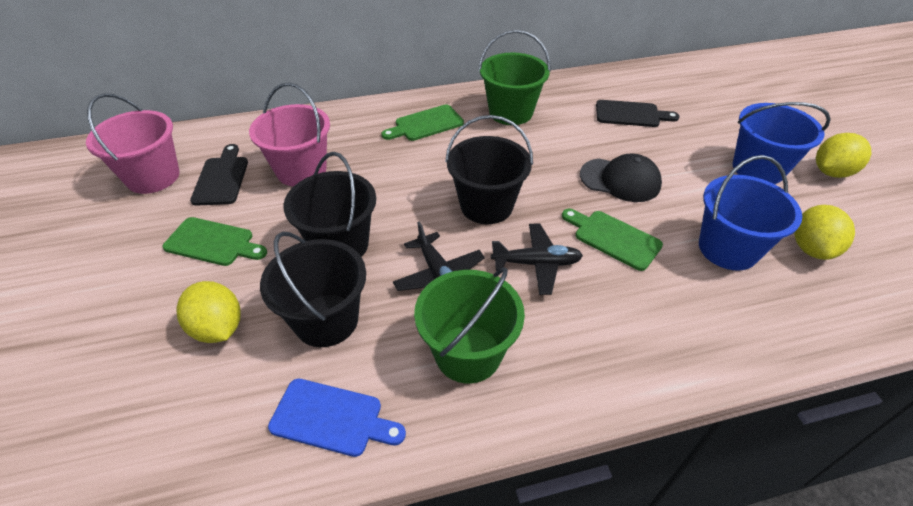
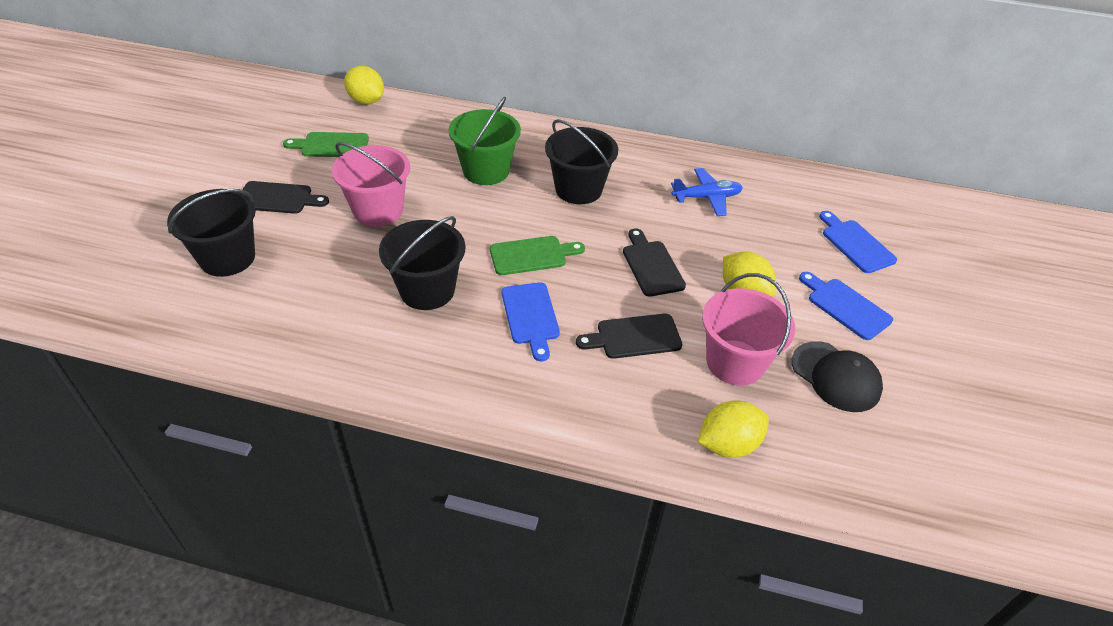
black cutting board: [190,144,248,206] [596,100,679,127] = 2 -> [242,181,329,214] [576,314,682,359] [623,228,686,297] = 3
black plane: [393,221,485,291] [491,224,583,295] = 2 -> none = 0
blue bucket: [699,155,802,271] [733,102,831,184] = 2 -> none = 0
blue cutting board: [268,379,406,457] = 1 -> [502,282,560,361] [799,272,893,340] [819,211,897,273] = 3
blue plane: none = 0 -> [671,168,743,216] = 1
green bucket: [414,267,525,383] [479,30,551,125] = 2 -> [449,97,521,185] = 1
green cutting board: [162,217,267,266] [381,105,464,141] [562,209,663,271] = 3 -> [283,132,369,157] [490,236,585,275] = 2

